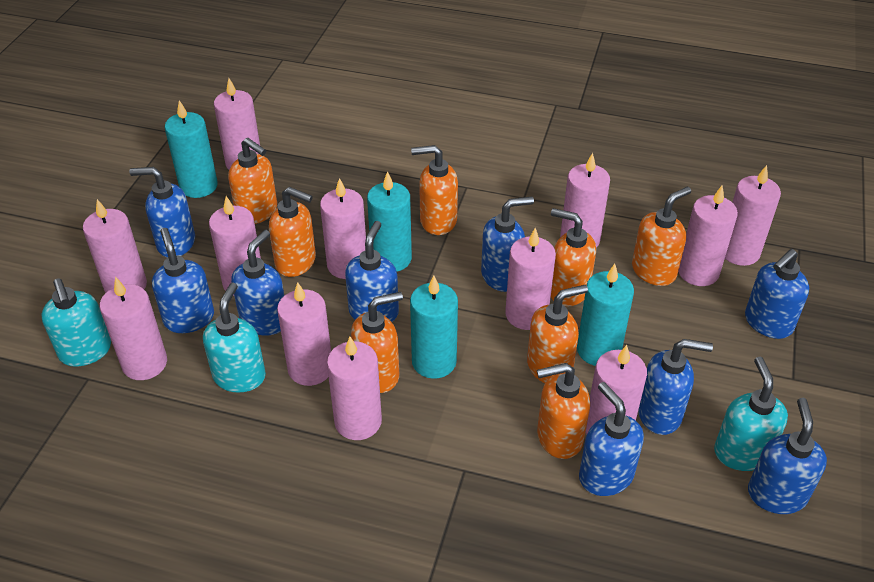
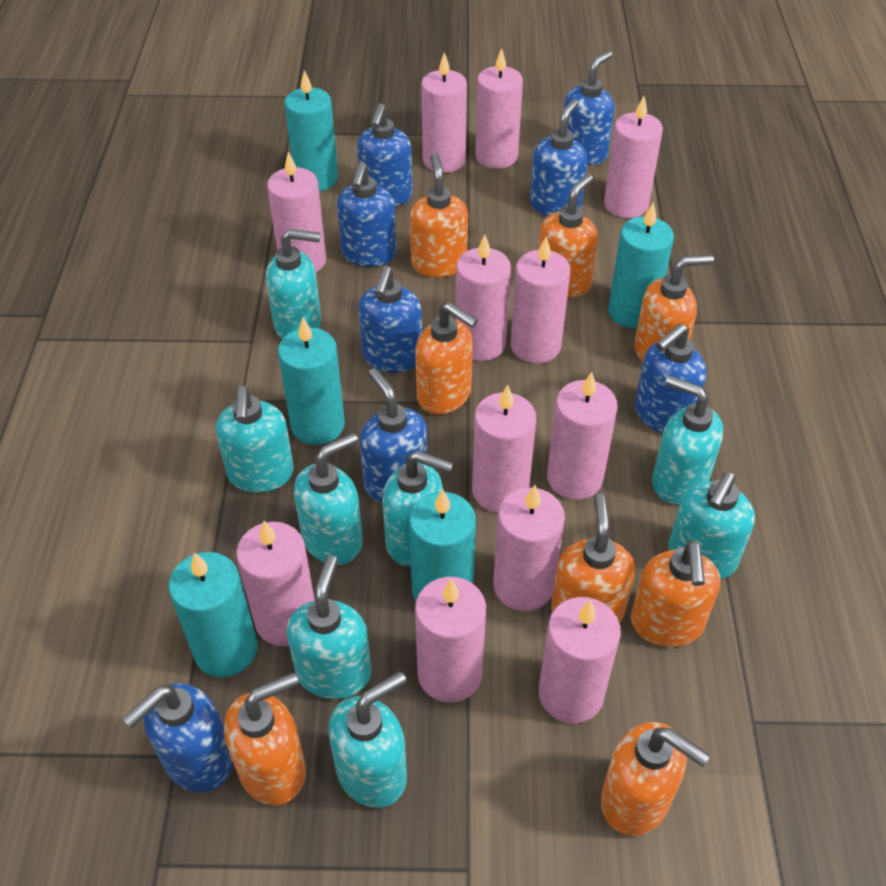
blue soap dispenser: [129,167,195,257] [152,228,214,333] [231,230,284,335] [345,221,399,322] [481,197,534,292] [579,382,644,496] [638,339,713,435] [745,249,809,339] [748,398,827,514] = 9 -> [123,683,233,792] [337,162,397,267] [357,103,413,206] [358,266,422,373] [360,368,428,502] [530,99,588,216] [564,51,615,165] [635,323,706,433] = 8
turquoise candle: [165,100,218,198] [367,171,412,272] [410,276,458,379] [577,264,634,366] = 4 -> [169,552,257,677] [278,318,345,445] [285,70,338,191] [409,489,476,601] [608,202,674,329] = 5
turquoise soap dispenser: [41,278,111,366] [203,283,266,393] [714,357,788,471] = 3 -> [216,386,294,493] [266,229,321,339] [286,555,371,699] [294,433,363,565] [329,671,407,808] [382,451,453,567] [652,375,723,504] [668,471,755,579] = 8

